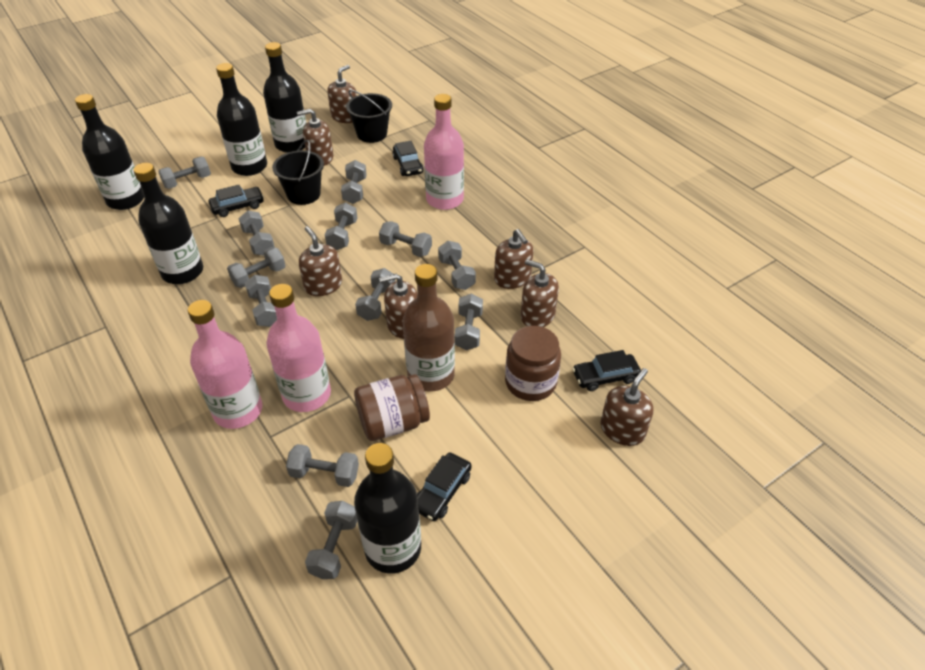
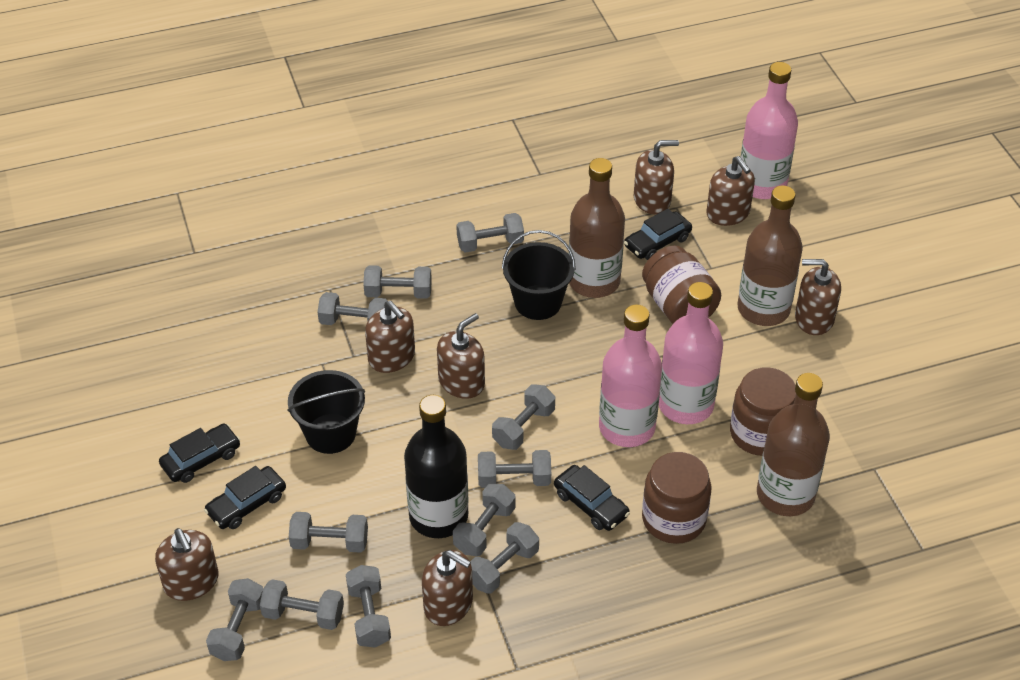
black bottle: [75,94,144,210] [133,163,203,284] [216,63,267,176] [263,42,306,153] [354,443,421,574] = 5 -> [404,395,469,538] = 1
brown bottle: [403,264,455,391] = 1 -> [569,158,625,298] [737,186,803,326] [757,373,830,516] = 3
brown jar: [354,374,430,441] [505,326,561,401] = 2 -> [642,245,721,324] [642,452,712,544] [730,367,796,456] = 3
grey dumbbell: [158,157,211,189] [227,247,286,288] [239,211,275,255] [245,275,277,327] [286,444,359,487] [305,501,357,579] [325,202,357,250] [341,160,367,204] [355,268,396,321] [379,221,432,257] [438,241,476,290] [455,294,483,350] = 12 -> [206,578,263,661] [260,579,344,630] [289,512,368,553] [318,292,387,325] [346,565,391,648] [364,265,432,299] [453,483,516,556] [456,213,524,252] [471,522,539,593] [478,450,551,488] [492,384,555,450] = 11

